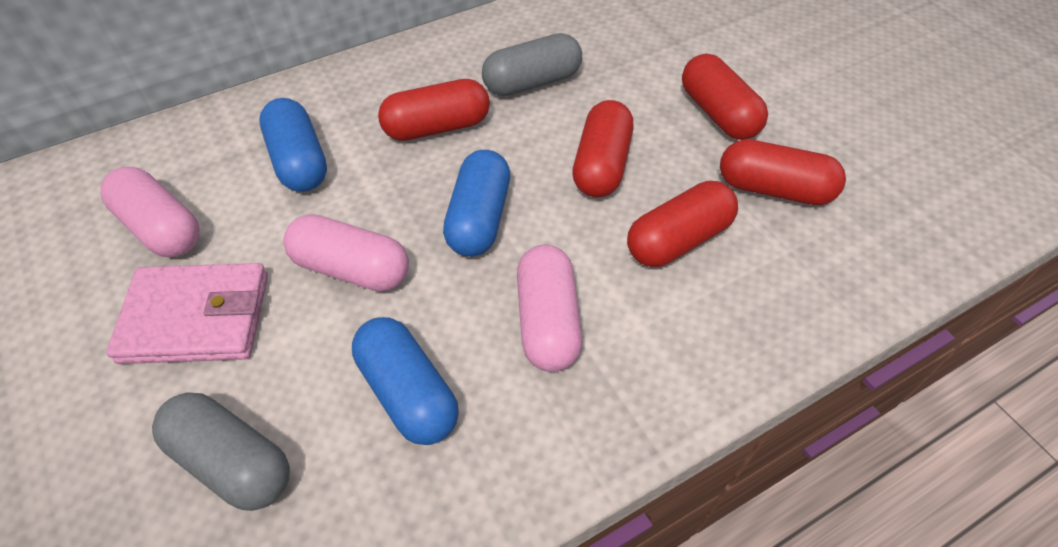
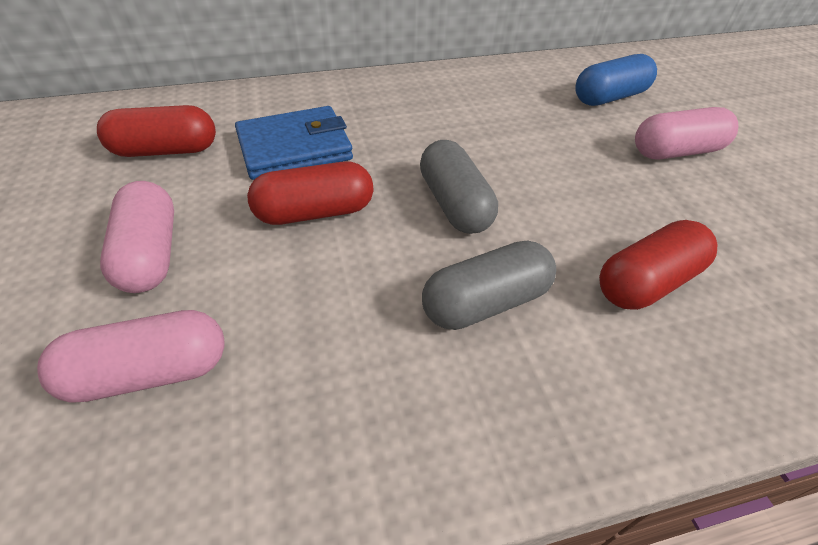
blue capsule: [259,98,327,192] [352,317,459,445] [443,150,510,257] = 3 -> [575,54,657,106] = 1
blue wallet: none = 0 -> [235,106,353,180] = 1
pink wallet: [106,263,268,364] = 1 -> none = 0
red capsule: [378,79,490,141] [572,100,633,198] [627,181,738,267] [682,54,768,140] [720,139,846,205] = 5 -> [97,105,216,157] [247,161,374,225] [599,220,718,310] = 3

